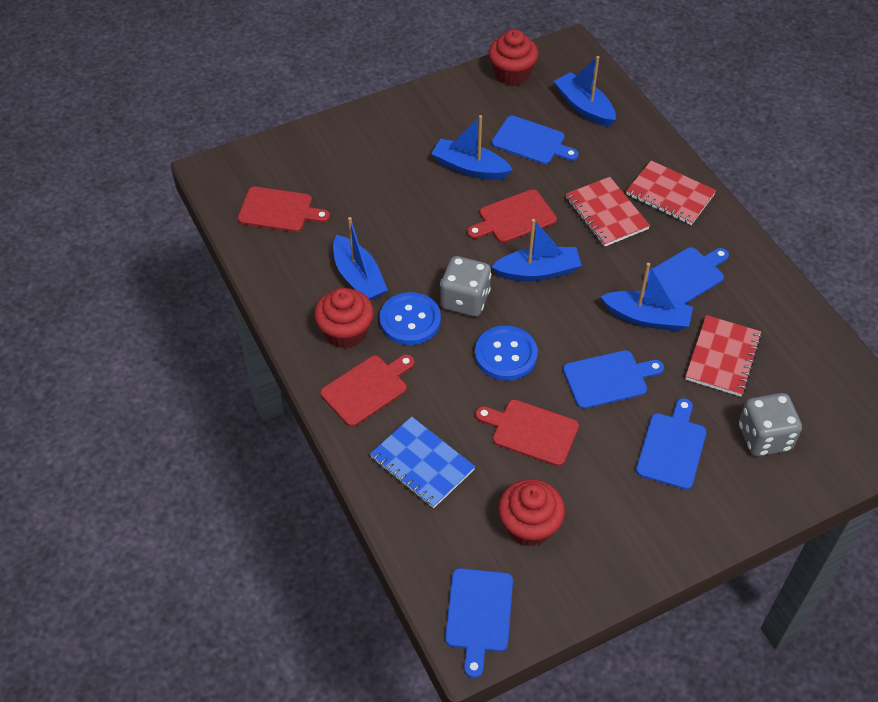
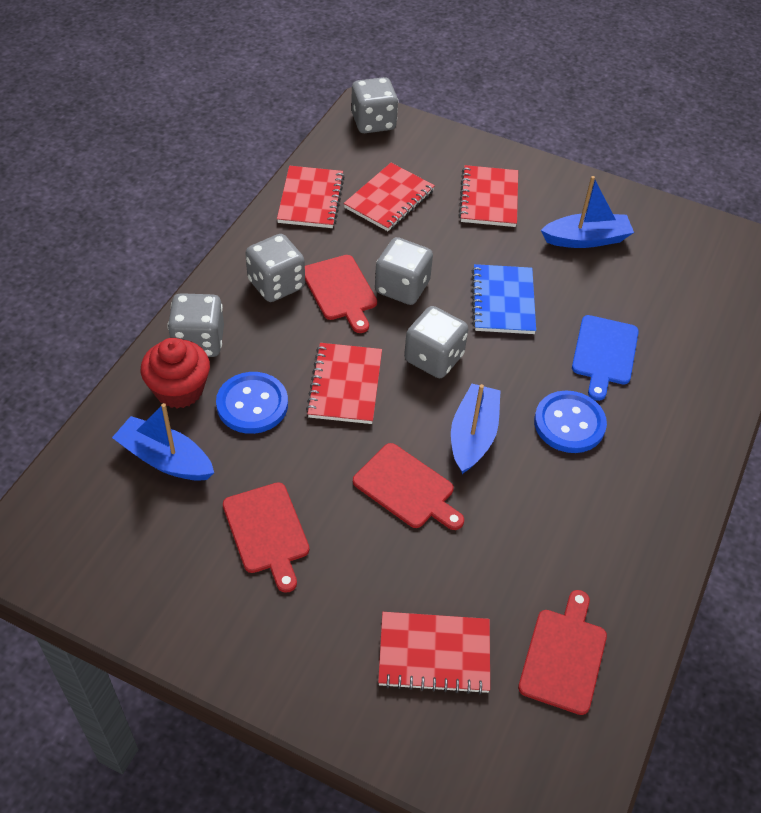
blue boat: [333,217,388,301] [431,115,513,180] [491,219,582,281] [554,56,616,127] [600,263,693,331] = 5 -> [112,403,214,481] [451,384,501,474] [541,176,634,248] = 3
blue cutting board: [445,568,513,678] [492,116,579,164] [563,350,664,409] [636,398,707,490] [643,247,729,304] = 5 -> [572,315,639,401] = 1
grey dice: [440,256,491,317] [739,393,802,456] = 2 -> [167,293,224,357] [245,234,305,302] [351,77,398,133] [375,237,433,305] [404,306,468,378] = 5
red cupcake: [314,288,374,349] [489,29,538,85] [498,479,565,547] = 3 -> [141,338,210,409] = 1
red notebook: [566,177,650,247] [626,160,716,225] [685,315,762,397] = 3 -> [277,166,345,228] [306,343,382,424] [343,163,435,231] [378,612,490,694] [459,165,518,227] = 5

